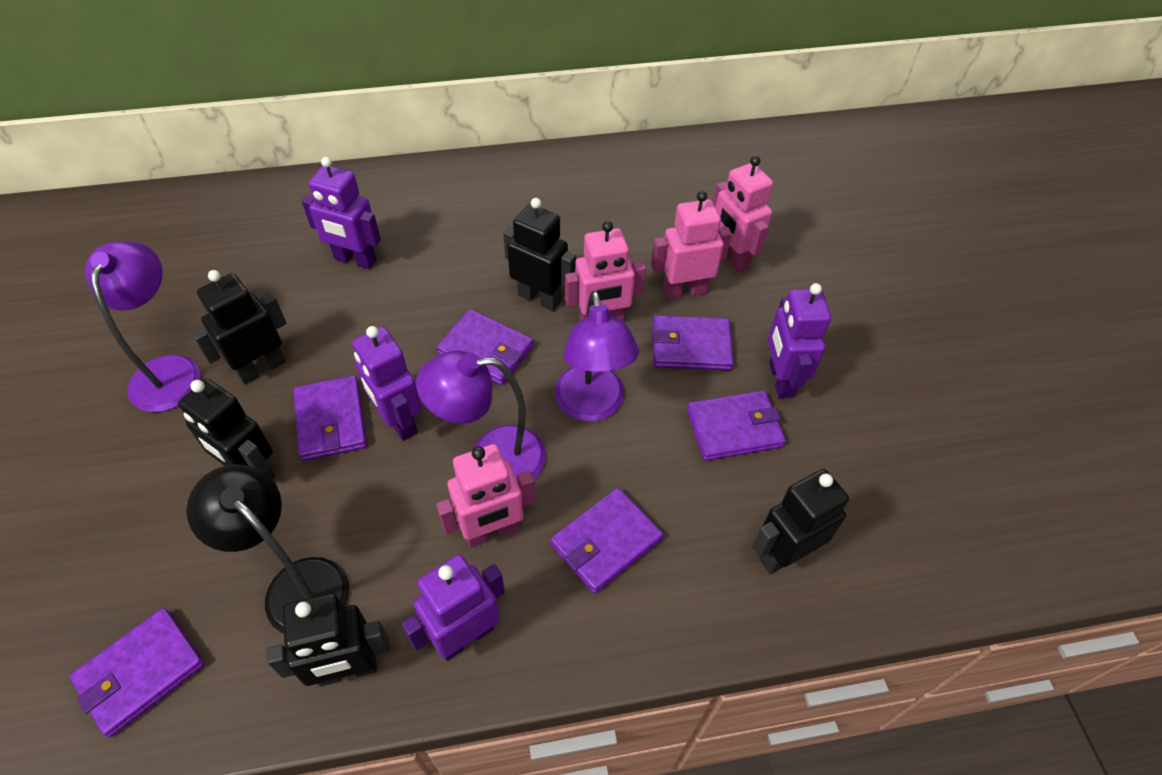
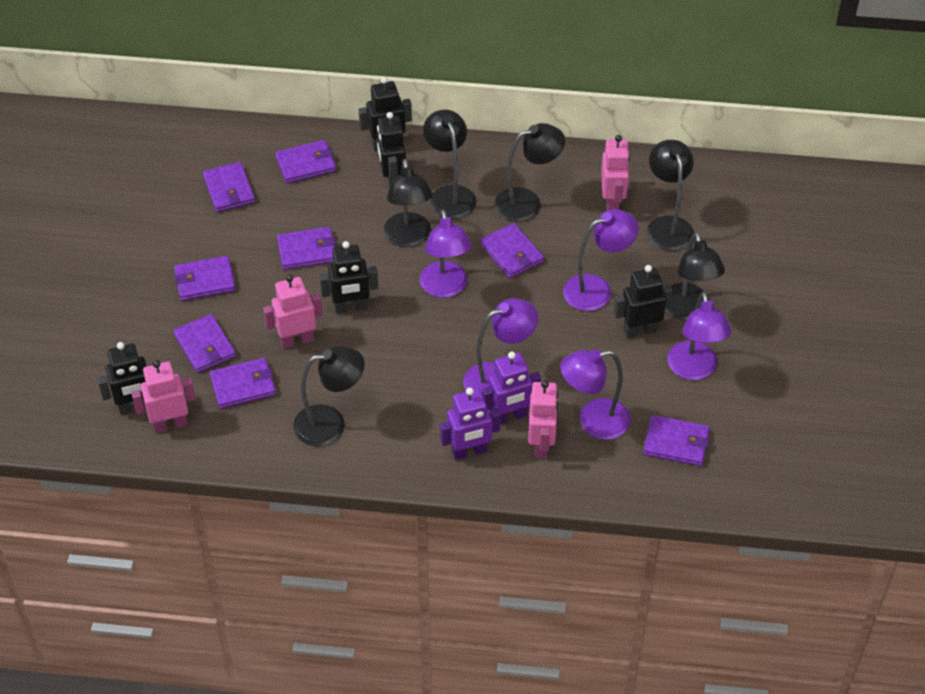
black lamp: [186,464,349,634] = 1 -> [293,346,365,446] [384,159,432,247] [423,110,476,219] [494,123,565,222] [647,140,694,251] [665,232,725,320] = 6
purple lamp: [85,241,201,412] [416,350,546,480] [555,291,639,421] = 3 -> [420,209,472,298] [463,298,538,393] [560,349,631,440] [563,209,639,311] [667,292,732,380] = 5
purple robot: [302,157,381,270] [352,326,422,441] [402,555,505,661] [767,283,831,398] = 4 -> [440,388,501,460] [482,351,541,424] = 2
purple wallet: [69,608,205,737] [293,375,367,461] [436,309,533,385] [550,488,663,594] [652,315,733,370] [687,390,786,461] = 6 -> [173,314,236,373] [174,256,236,301] [203,162,255,212] [209,358,276,409] [275,140,336,184] [277,227,336,270] [480,223,544,278] [643,415,710,466] = 8

